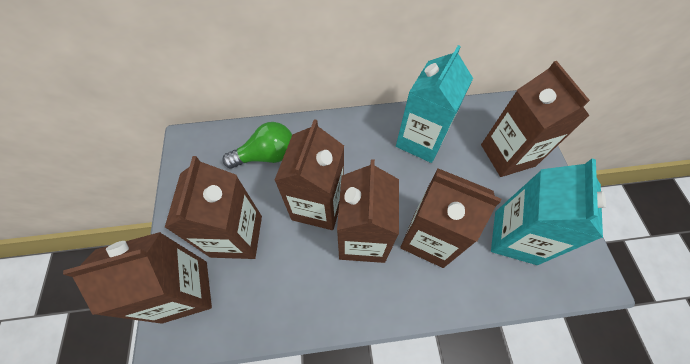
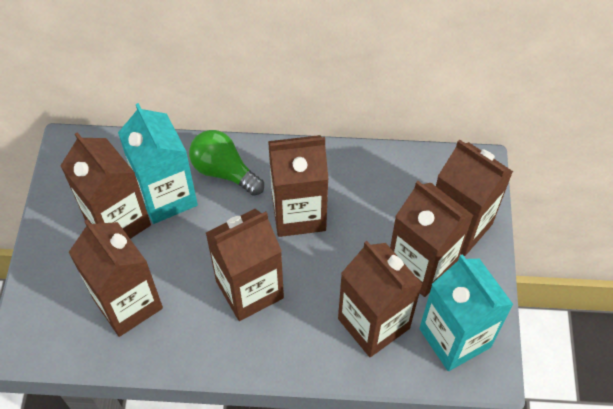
brown carton: [63,232,212,324] [165,156,262,259] [274,119,344,230] [337,159,399,263] [400,168,501,268] [481,61,590,177] = 6 -> [60,132,151,239] [69,220,163,337] [206,209,284,321] [268,135,329,237] [338,241,422,357] [390,181,474,297] [436,139,513,256] = 7

